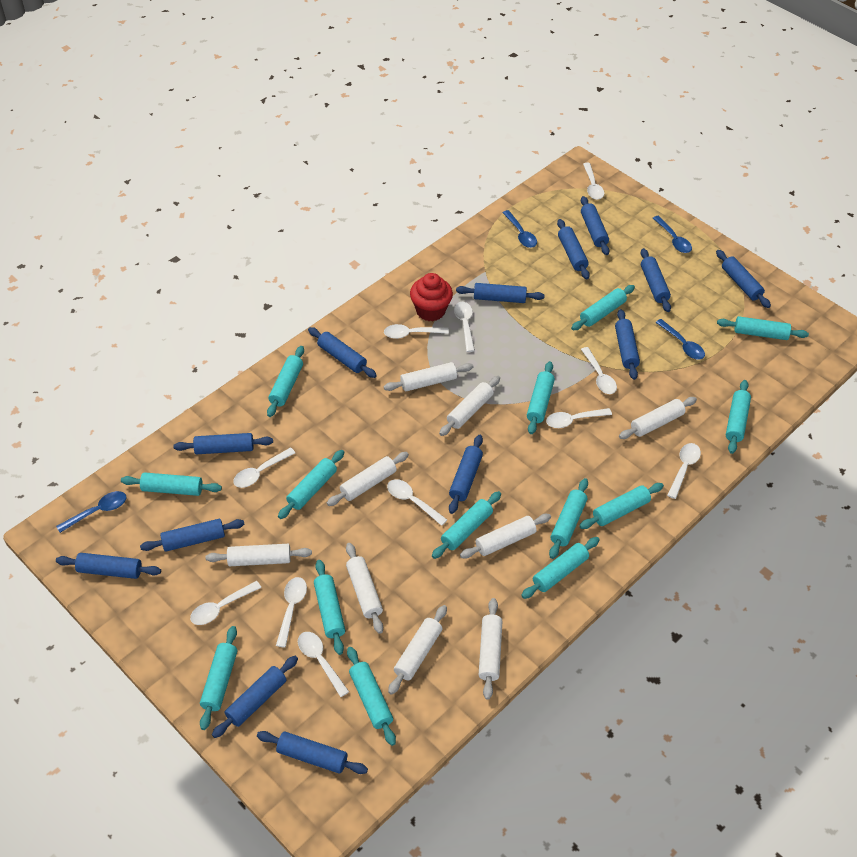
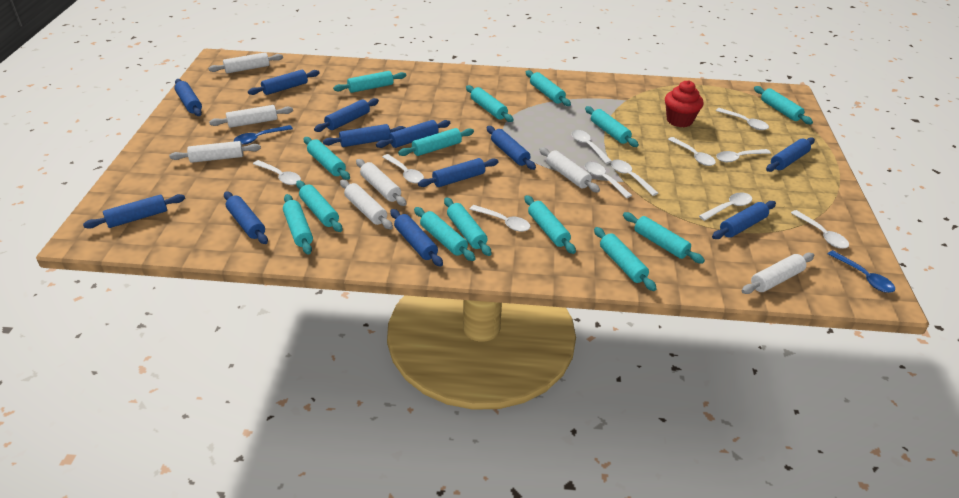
blue rolling pin: [56,553,161,579] [140,519,244,552] [173,433,273,454] [212,656,298,738] [257,731,368,774] [308,327,377,378] [449,435,483,514] [456,283,545,303] [557,219,590,279] [581,196,610,255] [615,309,640,380] [640,248,671,312] [716,250,771,308] = 13 -> [83,194,185,229] [174,79,202,116] [224,191,268,244] [248,70,320,95] [314,98,379,132] [323,124,406,147] [376,120,450,148] [390,209,443,267] [418,158,499,187] [486,126,536,170] [712,201,776,239] [766,137,815,172] = 12
blue spoon: [56,491,127,533] [502,210,537,248] [653,216,692,253] [655,319,705,359] = 4 -> [234,125,293,145] [828,250,895,293] = 2
white rolling pin: [205,544,312,566] [327,452,409,506] [346,543,383,634] [384,362,473,391] [388,605,447,695] [439,376,500,436] [460,514,551,559] [479,598,502,700] [619,397,697,439] = 9 -> [169,141,261,163] [208,52,283,73] [209,105,293,128] [340,180,393,229] [356,159,406,206] [539,147,600,193] [742,253,814,294] = 7

